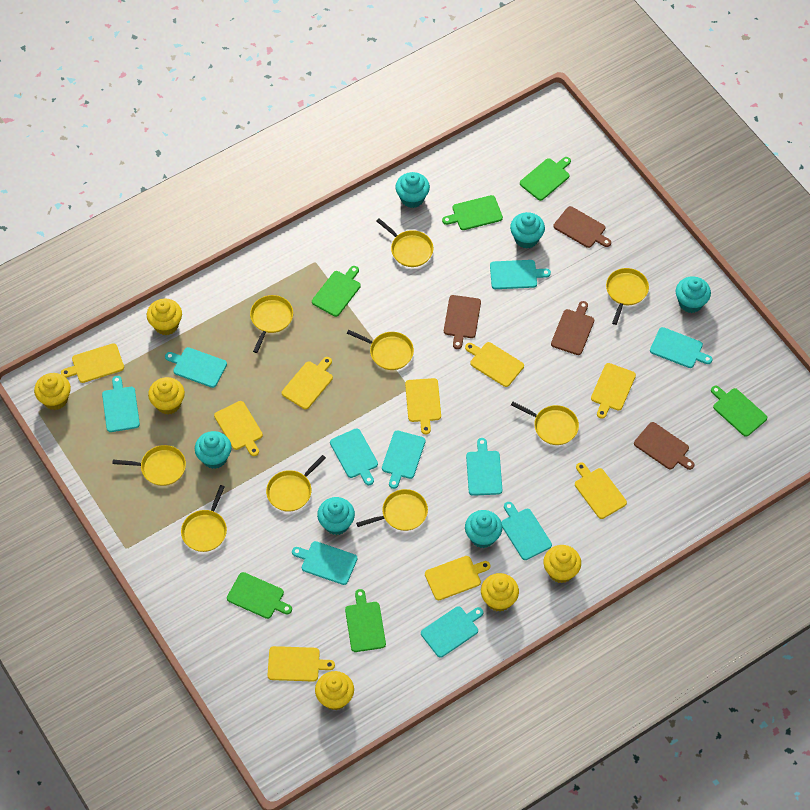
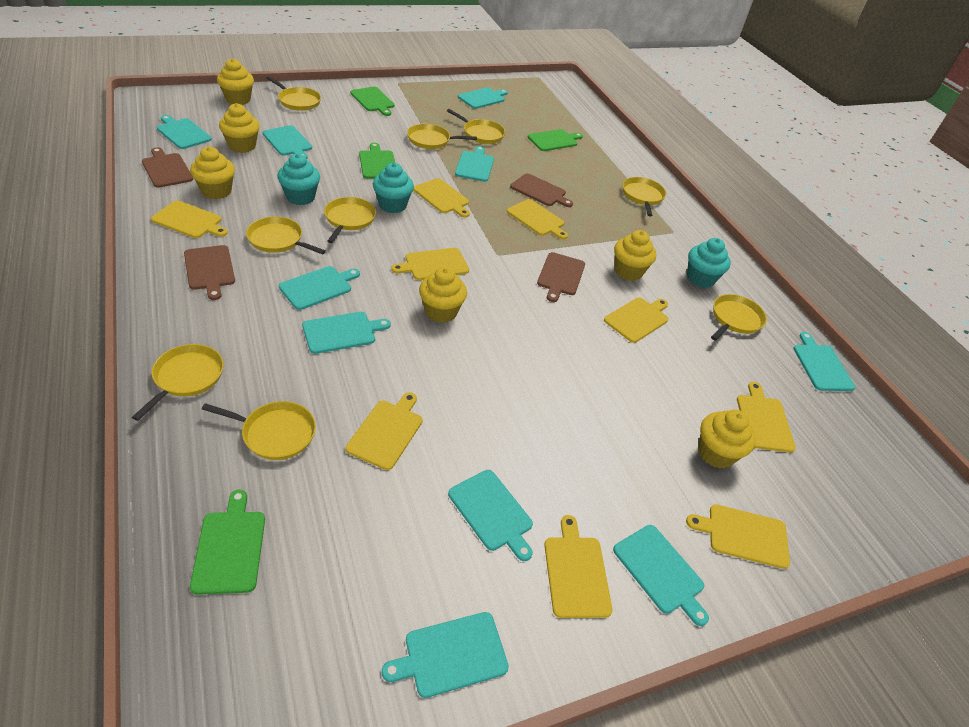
green cutting board: [227,572,292,619] [312,266,361,317] [345,589,386,652] [442,195,503,230] [520,157,571,201] [711,386,767,437] = 6 -> [190,489,265,595] [350,87,395,116] [359,143,395,179] [527,129,583,151] = 4
turquoise cupcake: [195,431,231,469] [317,497,355,535] [395,172,430,208] [465,510,502,548] [510,212,545,249] [676,276,711,313] = 6 -> [277,154,320,205] [373,163,414,213] [687,238,731,288] = 3

